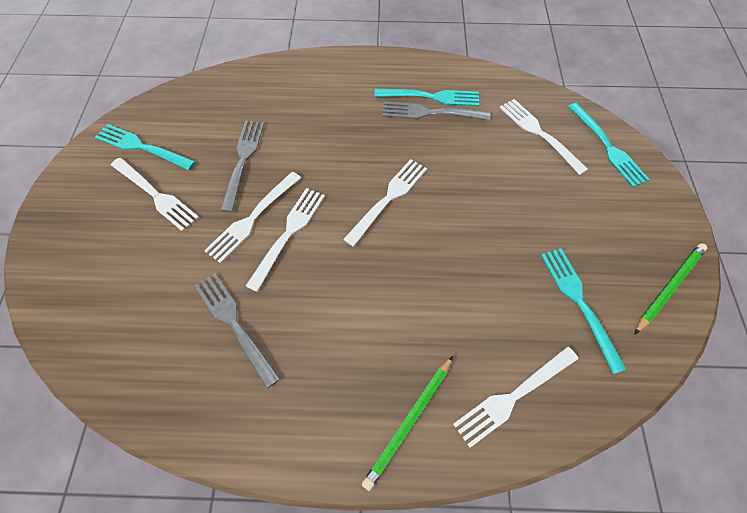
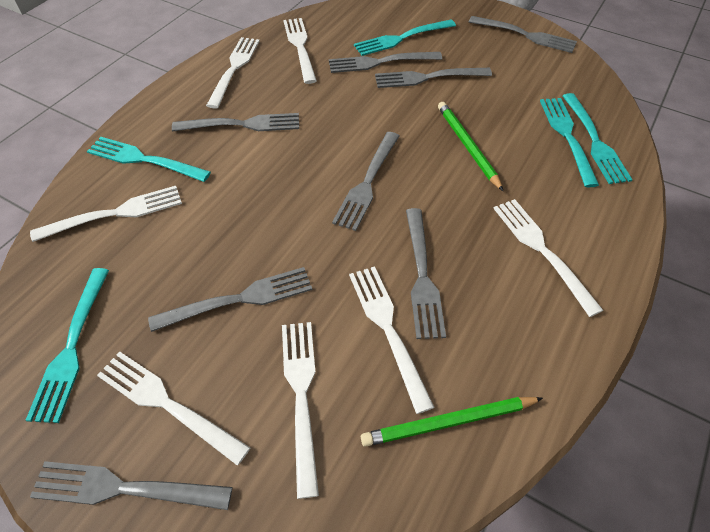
grey fork: [194,273,280,388] [220,121,264,212] [382,102,490,120] = 3 -> [30,461,232,510] [148,267,312,332] [172,113,299,131] [329,52,442,73] [332,132,399,231] [375,68,492,88] [406,208,446,339] [469,16,577,53] = 8
turquoise fork: [95,124,196,170] [374,89,479,106] [541,248,626,374] [568,103,650,187] = 4 -> [26,268,109,423] [87,137,211,182] [354,20,456,56] [540,98,599,187] [563,93,633,184] = 5
white fork: [111,158,199,232] [204,172,301,264] [246,188,325,292] [343,159,427,247] [453,346,578,448] [500,99,588,175] = 6 -> [30,186,182,242] [97,352,250,466] [206,37,260,109] [282,322,319,499] [283,18,317,84] [349,266,434,414] [493,199,603,317] = 7

